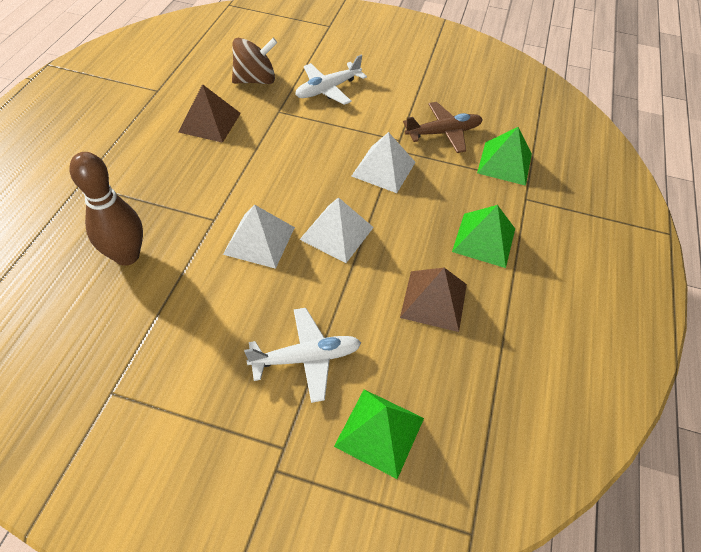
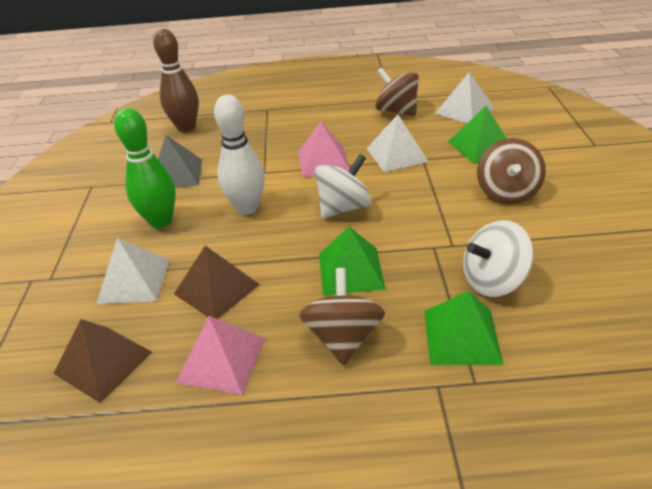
brown plane: [403,102,483,153] = 1 -> none = 0
brown spinning top: [232,38,278,84] = 1 -> [299,268,385,365] [375,67,419,116] [477,138,546,205] = 3
green bowling pin: none = 0 -> [114,108,176,228] = 1
grey pyramid: none = 0 -> [158,135,202,188] = 1
pink pyramid: none = 0 -> [176,316,265,395] [298,121,350,178] = 2
white bowling pin: none = 0 -> [214,95,265,215] = 1
white plane: [244,308,361,403] [295,55,367,105] = 2 -> none = 0
white spinning top: none = 0 -> [315,154,371,218] [463,220,534,297] = 2

